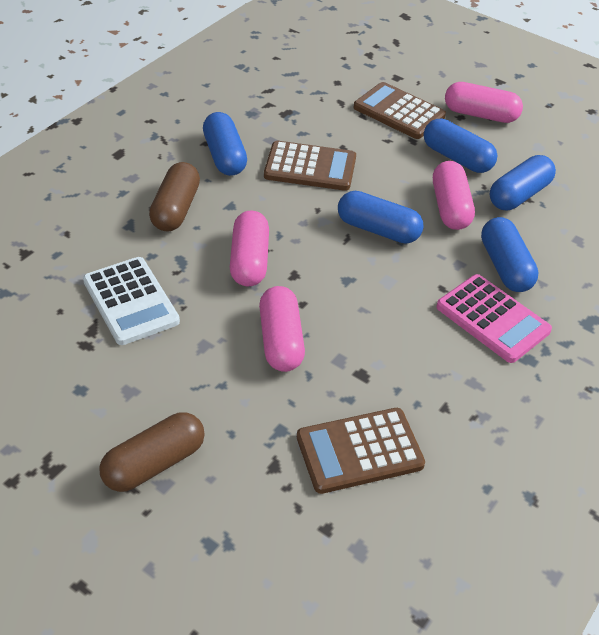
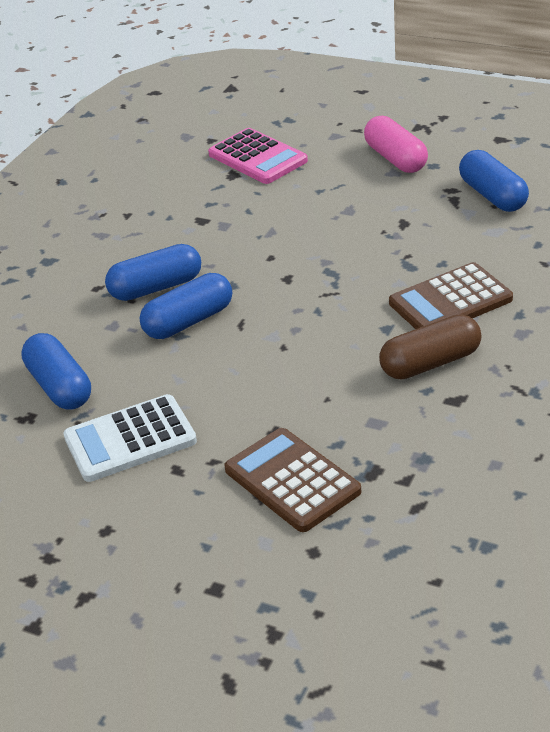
blue capsule: [203,112,247,176] [338,191,424,244] [424,119,497,173] [481,217,539,292] [489,155,556,210] = 5 -> [21,333,91,410] [105,244,201,301] [140,273,232,339] [459,150,529,212] = 4
brown calculator: [264,141,356,191] [297,408,425,494] [354,82,446,139] = 3 -> [224,428,361,532] [389,262,513,329] = 2
brown capsule: [99,412,205,492] [149,162,200,231] = 2 -> [379,314,482,380] = 1
pink capsule: [230,211,269,286] [259,286,305,372] [433,161,475,230] [445,82,523,123] = 4 -> [364,116,428,173] = 1

